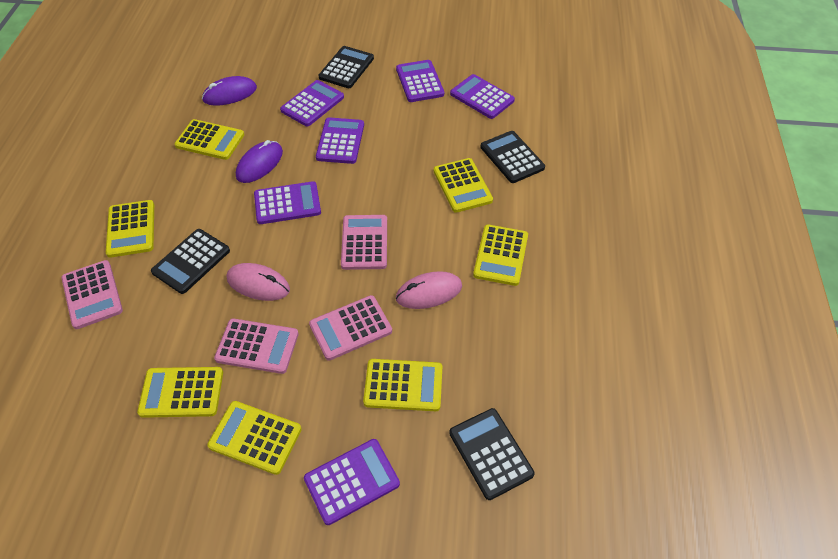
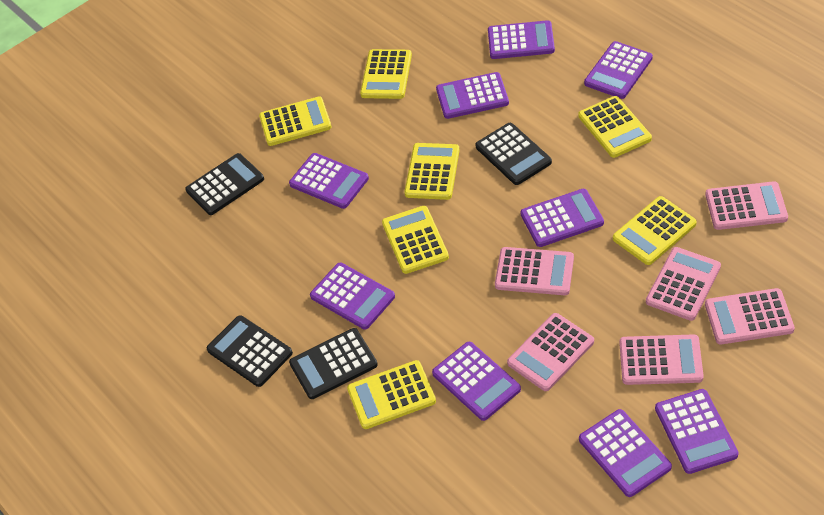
pink calculator: [61,260,123,329] [214,318,299,374] [309,295,392,361] [341,215,387,270] = 4 -> [495,247,574,295] [507,313,594,391] [619,334,704,385] [646,247,721,321] [705,181,788,230] [705,288,795,344] = 6
pink mouse: [227,263,290,301] [396,271,462,309] = 2 -> none = 0
purple calculator: [254,181,321,224] [280,80,344,127] [304,439,400,525] [316,117,364,164] [396,60,444,102] [450,74,515,119] = 6 -> [289,153,369,209] [310,263,395,329] [432,342,521,421] [436,72,509,119] [488,20,555,59] [520,189,604,247] [579,409,672,497] [584,41,653,99] [655,389,739,474] = 9
purple mouse: [202,76,257,106] [236,140,283,183] = 2 -> none = 0

